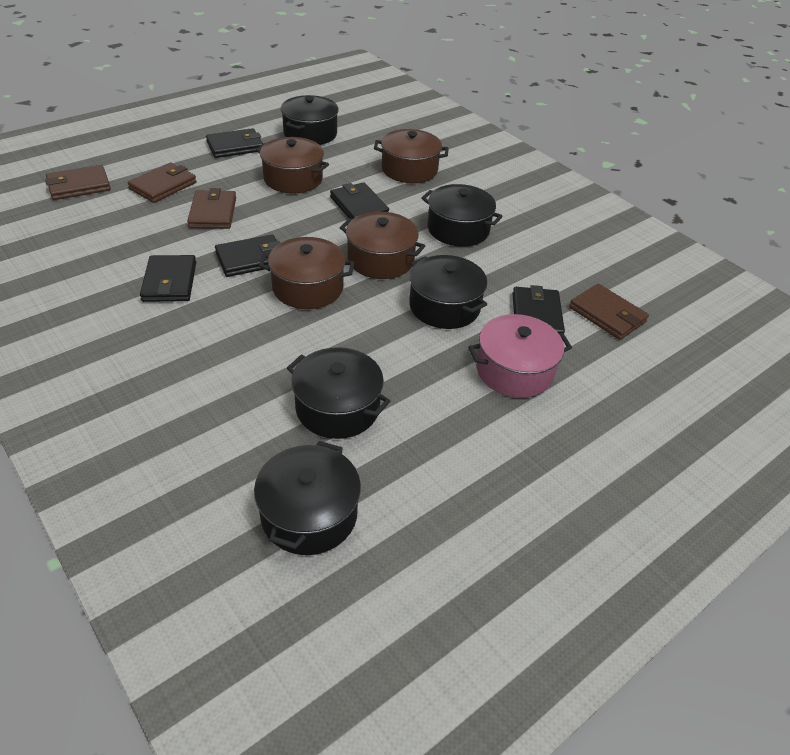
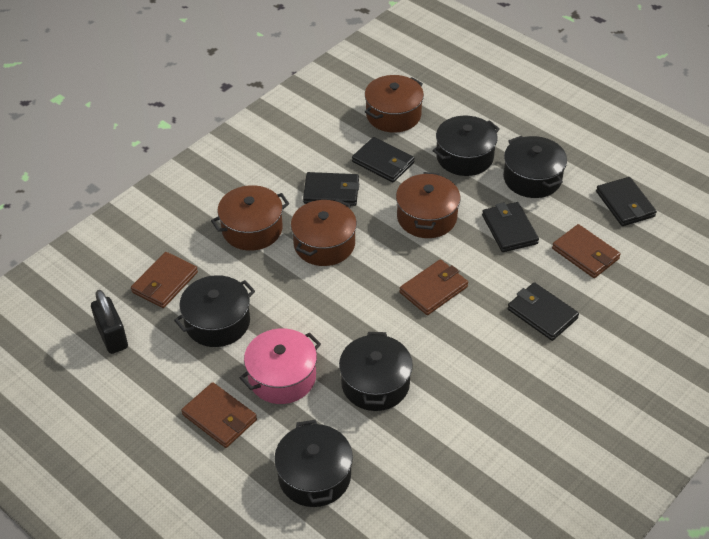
black padlock: none = 0 -> [91,290,128,354] = 1

